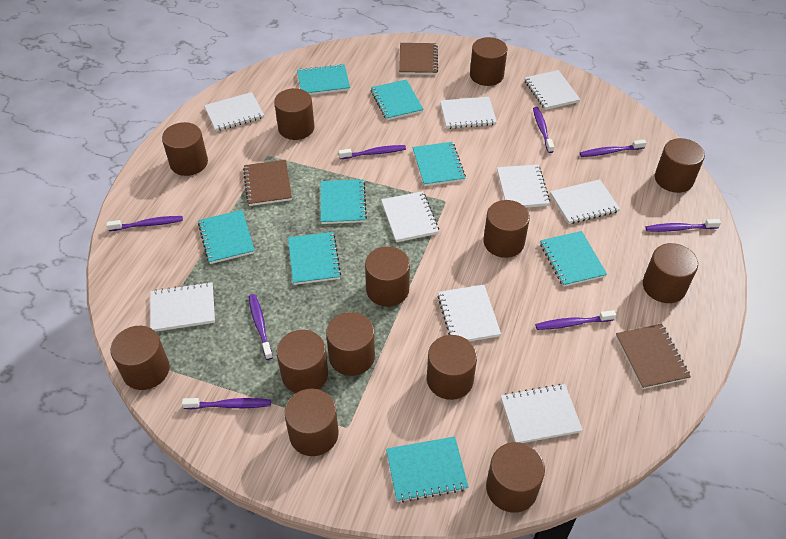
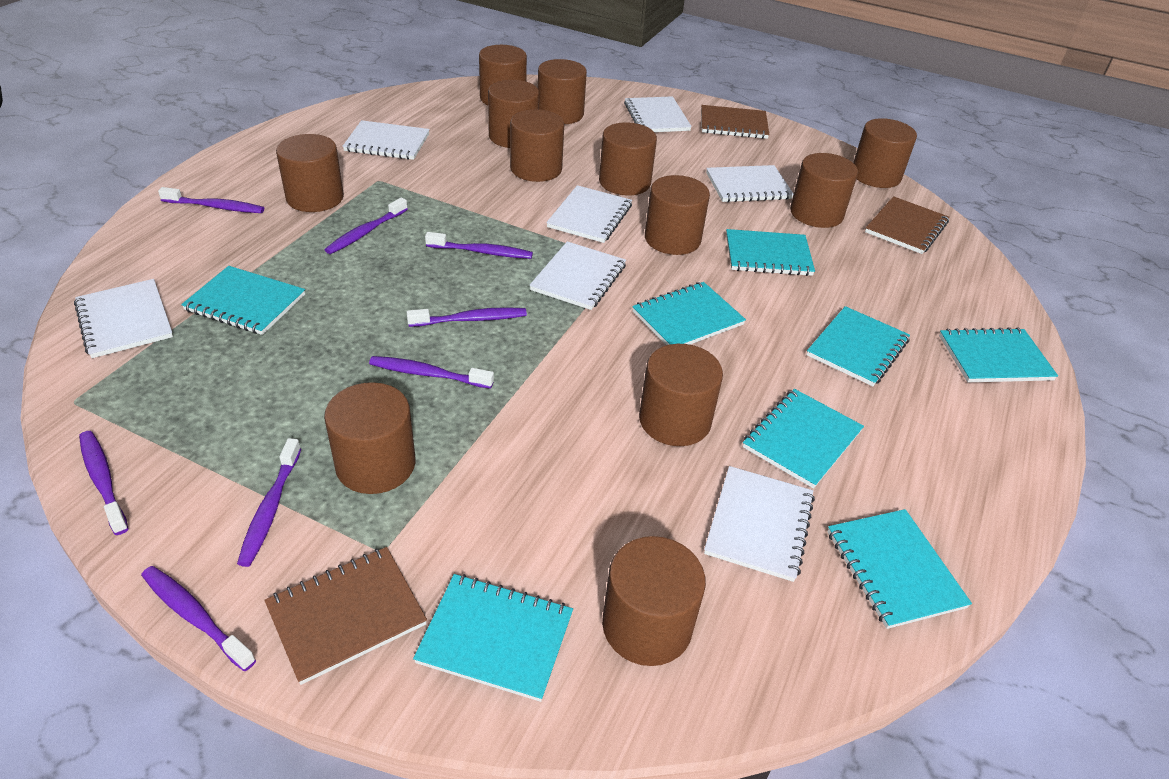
brown cylinder: [110,326,170,390] [162,122,208,176] [274,88,314,140] [277,330,328,393] [284,389,339,456] [326,312,375,376] [365,246,410,307] [427,335,477,400] [470,37,507,86] [483,200,530,258] [486,442,545,513] [643,243,698,303] [655,138,705,193] = 13 -> [276,134,344,212] [324,382,415,494] [479,45,527,105] [488,80,539,148] [510,109,564,182] [538,59,587,124] [599,122,657,196] [602,536,706,666] [639,344,723,446] [645,175,710,255] [790,153,858,228] [853,118,917,188] = 12
white notebook: [150,282,215,332] [204,92,264,131] [381,191,439,242] [437,285,501,341] [440,97,497,129] [497,164,550,208] [501,384,583,443] [524,70,581,110] [550,179,620,224] = 9 -> [74,279,173,358] [343,120,430,160] [529,241,626,310] [546,185,632,243] [624,96,692,132] [704,466,815,582] [706,165,794,202] = 7

